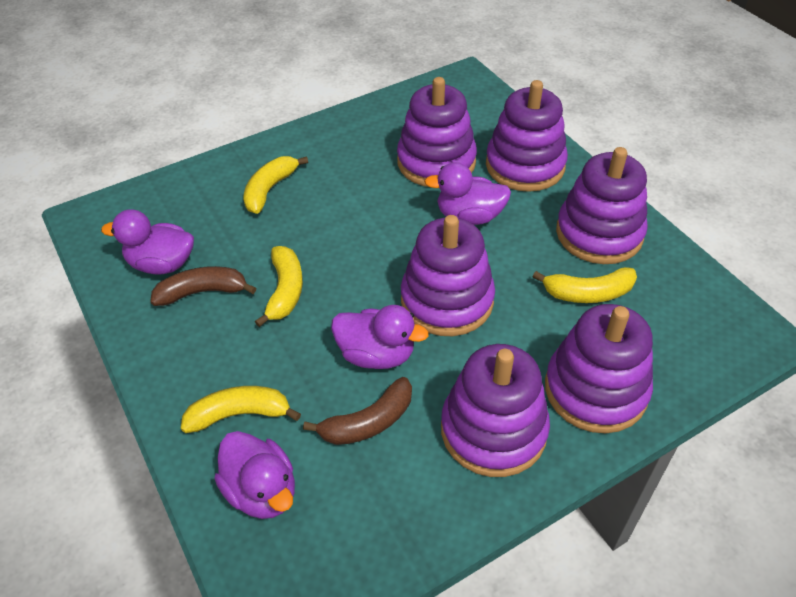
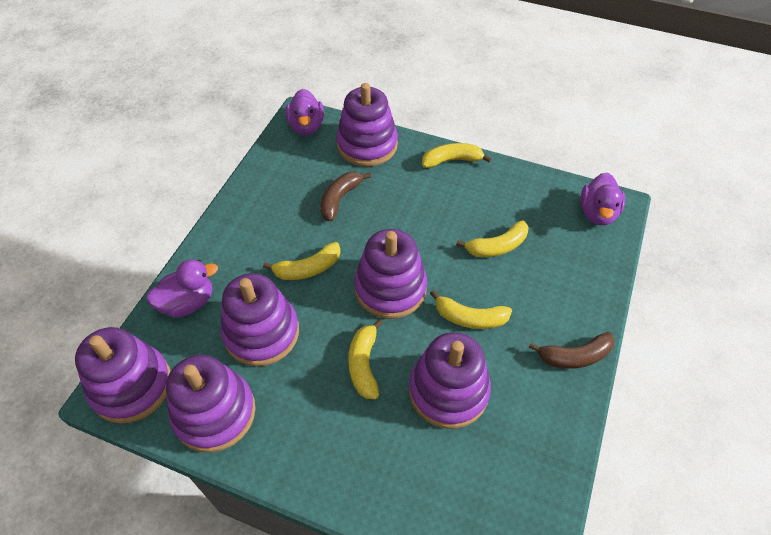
purple duck: [101,209,194,274] [214,431,295,519] [331,305,429,369] [424,162,511,225] = 4 -> [146,259,218,318] [286,89,324,135] [580,173,625,225] = 3
yellow banana: [181,386,301,433] [243,156,308,214] [255,246,303,327] [533,267,637,303] = 4 -> [263,242,341,280] [348,319,383,399] [422,143,492,168] [430,290,512,329] [456,220,529,257] = 5

